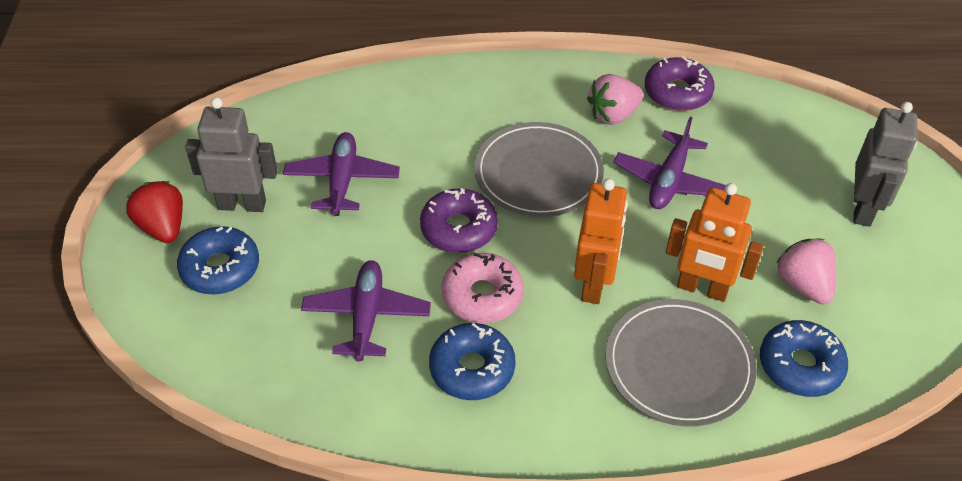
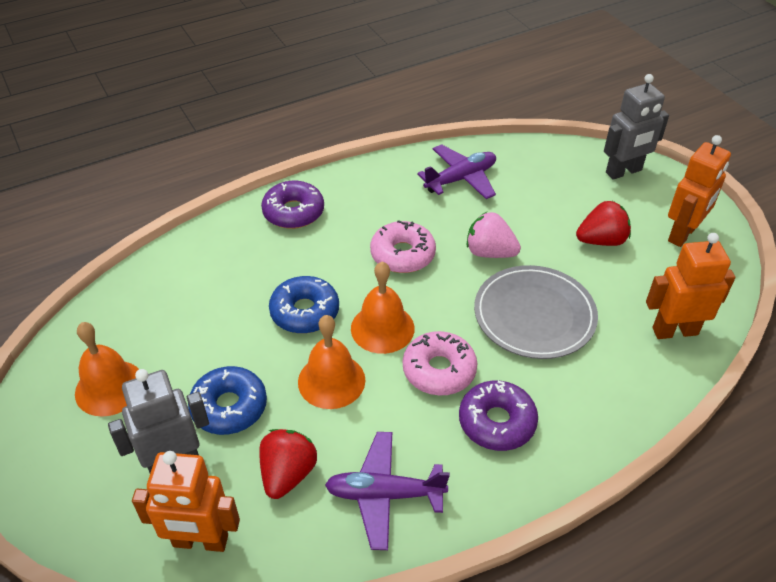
blue donut: [177,226,259,295] [429,323,516,400] [760,320,848,397] = 3 -> [188,366,267,435] [269,276,339,334] = 2
grey plate: [474,122,604,217] [605,299,757,427] = 2 -> [474,265,598,359] = 1
orange bell: none = 0 -> [75,322,139,417] [298,315,366,409] [351,262,415,354] = 3
orange robot: [574,179,628,304] [666,183,764,302] = 2 -> [132,451,240,552] [646,233,735,339] [668,135,731,247] = 3
pink donut: [442,253,524,323] = 1 -> [370,220,436,273] [403,331,478,396] = 2
pink strawberry: [587,74,643,125] [776,238,836,304] = 2 -> [467,212,521,258] = 1
purple plane: [283,132,400,216] [301,260,431,362] [613,117,726,209] = 3 -> [325,432,450,550] [417,144,496,199] = 2
red strawberry: [126,181,183,243] = 1 -> [259,429,317,499] [576,201,631,246] = 2

